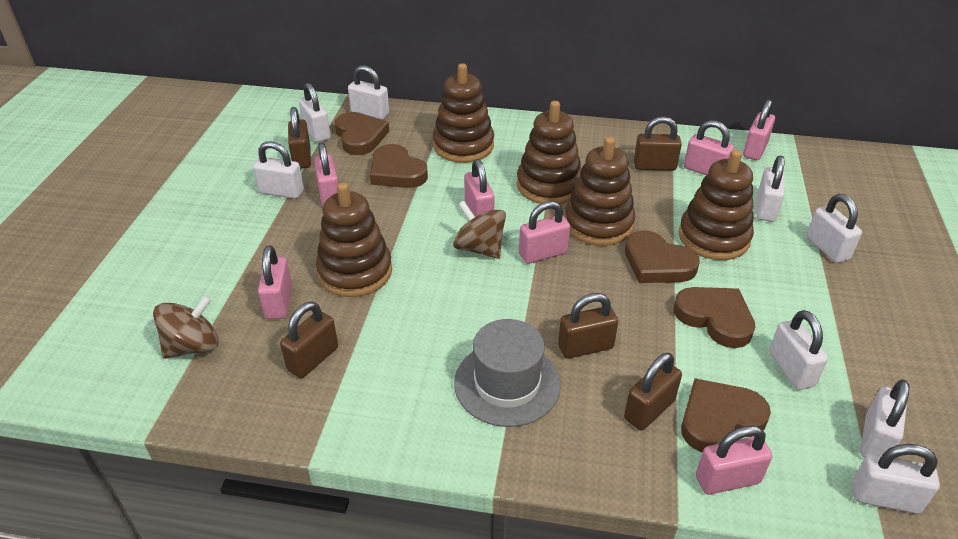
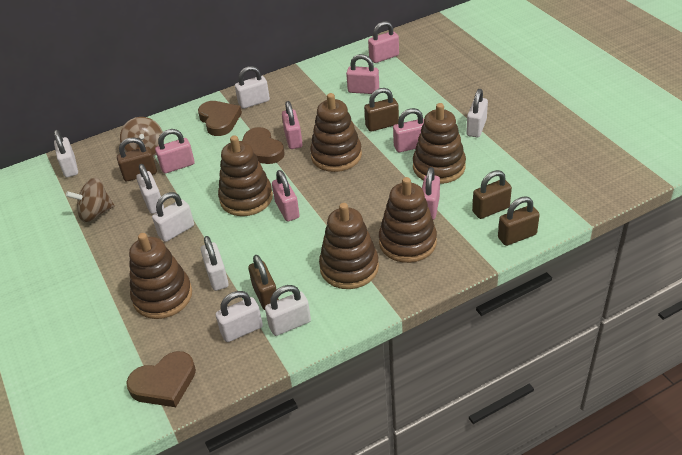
brown heart: [335,112,389,155] [370,144,428,188] [625,230,700,283] [674,287,755,348] [681,378,771,453] = 5 -> [126,351,196,407] [198,101,242,136] [242,127,284,164] = 3
brown stacking toy: [316,183,392,297] [433,63,494,163] [517,101,581,204] [565,137,635,246] [679,150,754,260] = 5 -> [129,233,192,319] [218,135,273,216] [310,93,362,172] [319,203,379,289] [379,177,437,263] [413,103,466,184] = 6
grey hat: [454,319,561,427] = 1 -> none = 0

